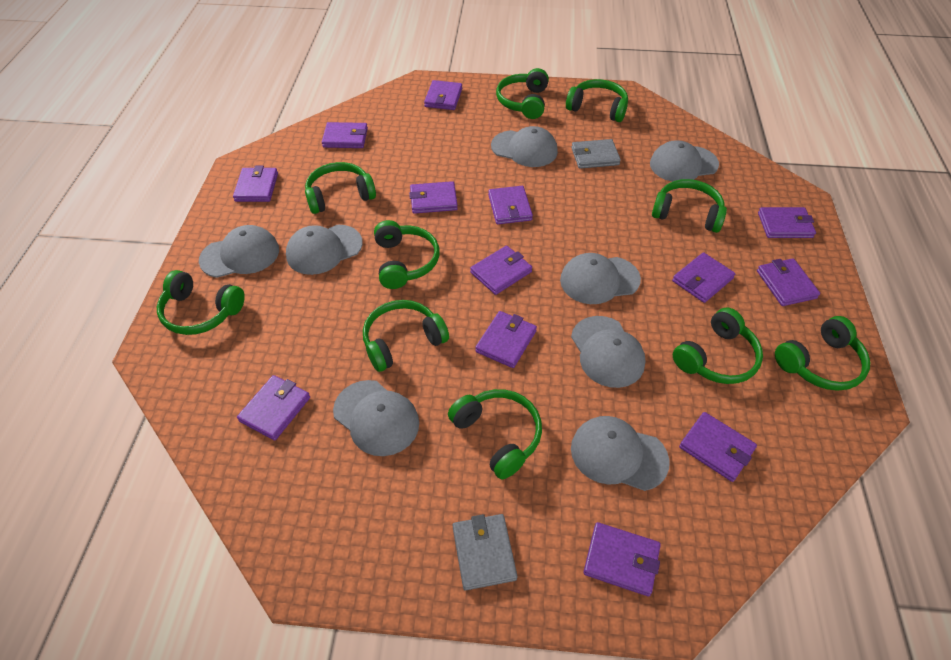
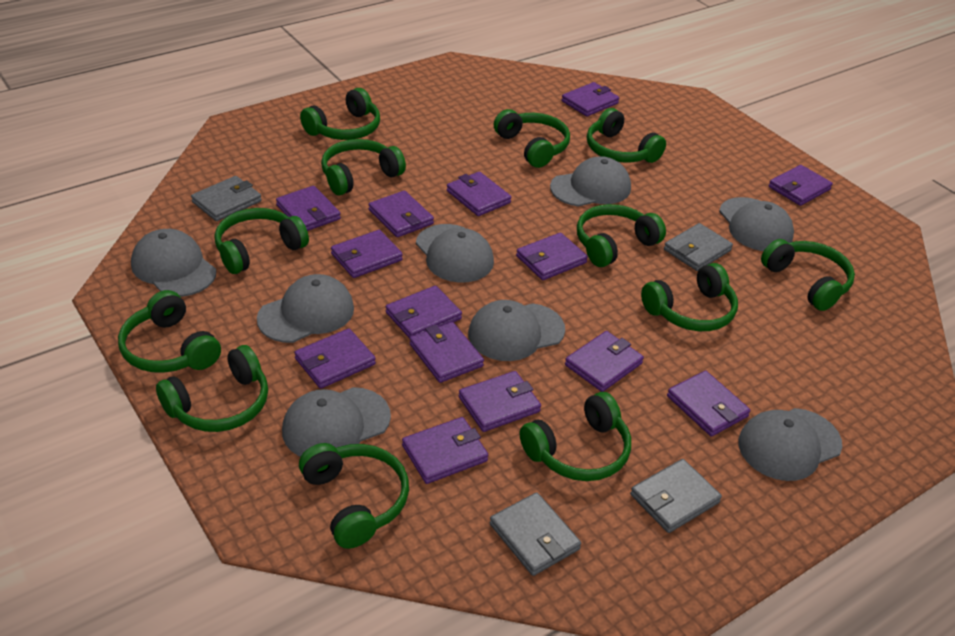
green headphones: [157,270,245,335] [305,162,376,214] [363,300,449,372] [374,220,439,289] [448,389,542,479] [496,68,549,119] [566,79,628,122] [652,179,727,233] [673,307,763,384] [775,316,871,391] = 10 -> [118,290,221,373] [156,345,268,432] [215,208,309,274] [299,443,409,549] [300,88,380,140] [321,139,406,195] [494,109,570,168] [520,392,631,481] [577,204,666,267] [587,108,666,163] [641,263,738,331] [761,239,855,311] = 12
grey wallet: [453,514,517,590] [571,139,621,168] = 2 -> [191,176,262,221] [490,492,581,576] [630,459,722,533] [664,223,733,271] = 4
purple wallet: [233,166,278,202] [237,375,310,440] [322,122,368,148] [409,181,458,214] [424,80,462,110] [470,246,532,295] [475,311,537,368] [488,186,533,224] [583,522,661,596] [672,252,735,303] [679,412,757,482] [757,258,820,306] [758,207,816,238] = 13 -> [276,186,341,231] [294,328,376,389] [331,230,403,278] [369,190,434,237] [386,285,462,339] [402,417,488,484] [410,322,484,383] [447,172,511,216] [459,371,541,432] [516,232,588,280] [562,82,619,117] [565,331,644,392] [667,370,750,437] [769,165,833,206] = 14

